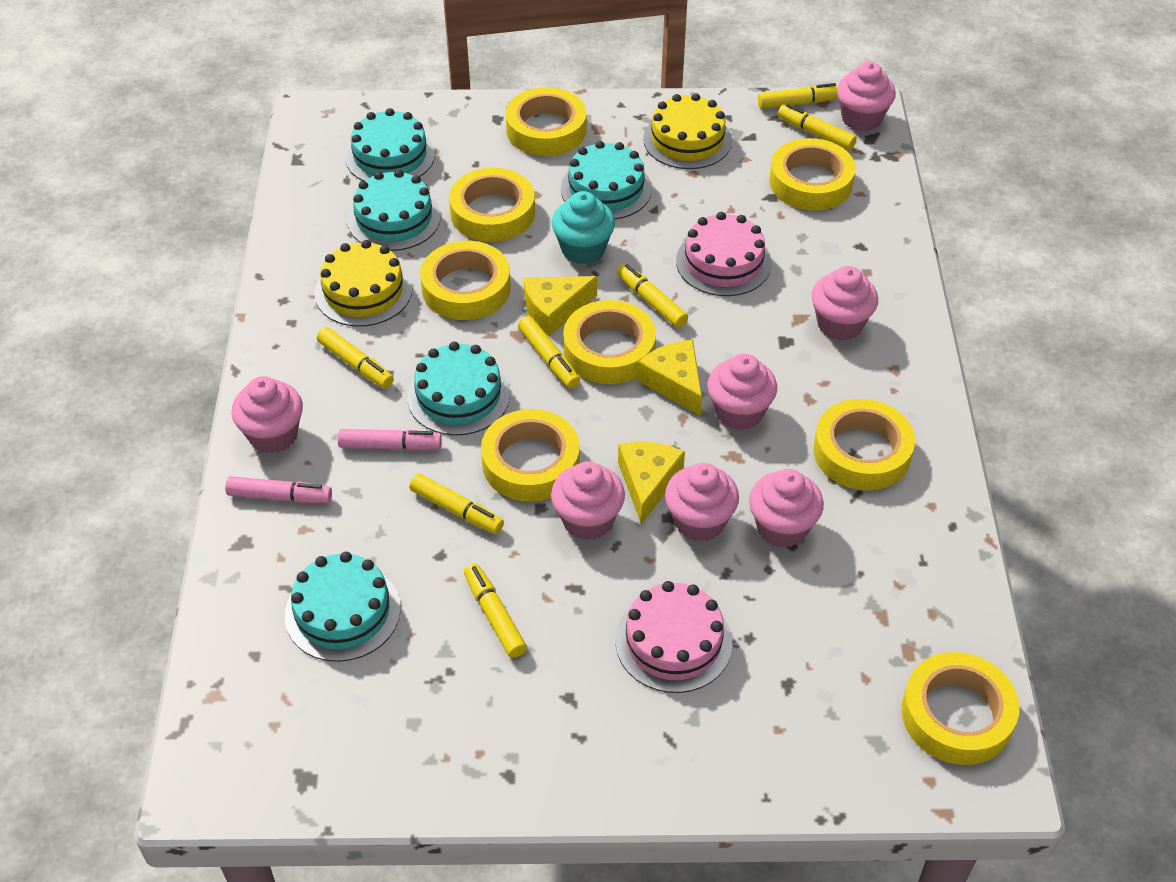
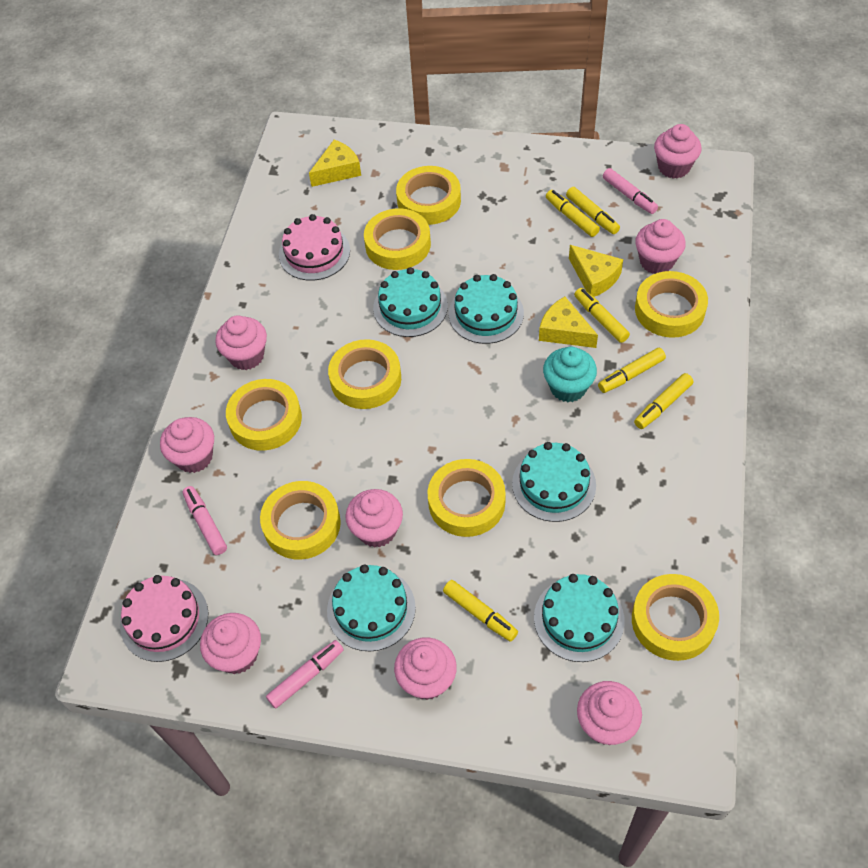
pink cupcake: [232,376,303,454] [551,461,625,540] [665,463,739,542] [707,354,777,430] [749,469,824,548] [811,266,878,341] [837,61,896,131] = 7 -> [160,417,214,473] [200,613,261,674] [215,315,267,370] [345,489,403,548] [394,637,457,700] [577,681,642,745] [635,219,686,274] [654,124,702,179] = 8
pink marker: [225,476,332,503] [338,429,442,450] = 2 -> [182,486,227,555] [266,640,344,709] [603,168,658,214] = 3
yellow cake: [315,240,412,327] [643,93,732,169] = 2 -> none = 0
yellow marker: [317,327,394,388] [409,473,504,534] [464,564,527,658] [518,316,580,389] [617,264,688,328] [758,83,838,109] [778,104,857,150] = 7 -> [443,580,518,642] [546,190,600,237] [566,187,620,234] [574,288,630,343] [598,348,666,393] [634,373,693,429] = 6

